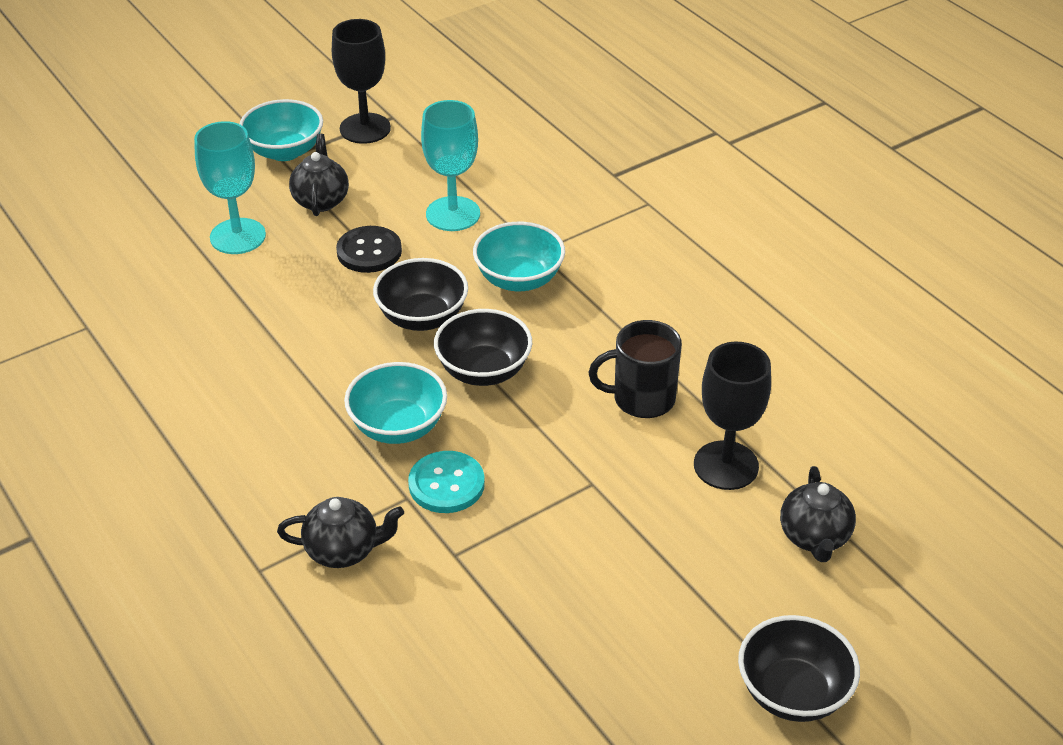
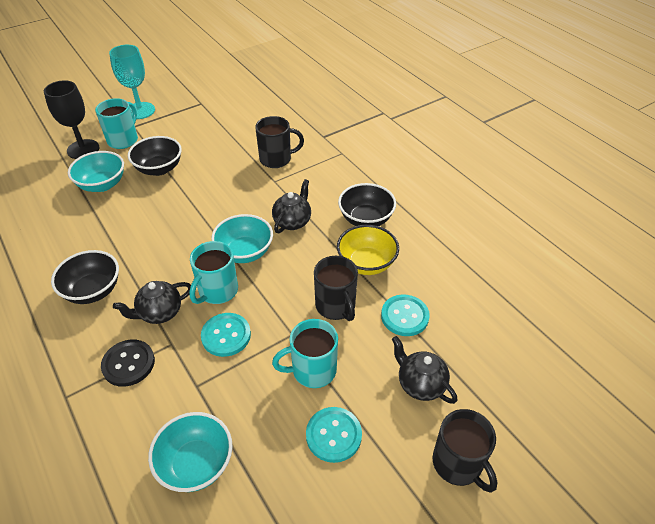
black goblet: [332,19,391,144] [694,342,771,490] = 2 -> [44,80,99,159] = 1
black mug: [588,320,682,418] = 1 -> [255,116,304,168] [314,256,358,321] [433,409,498,493] = 3
turquoise button: [408,451,485,513] = 1 -> [201,313,251,357] [306,407,362,463] [381,294,430,336] = 3
turquoise goblet: [194,121,266,254] [421,100,480,231] = 2 -> [109,45,155,119] = 1
turquoise mug: none = 0 -> [95,98,138,149] [189,241,238,304] [272,319,338,388] = 3
yellow bowl: none = 0 -> [337,225,399,275] = 1

